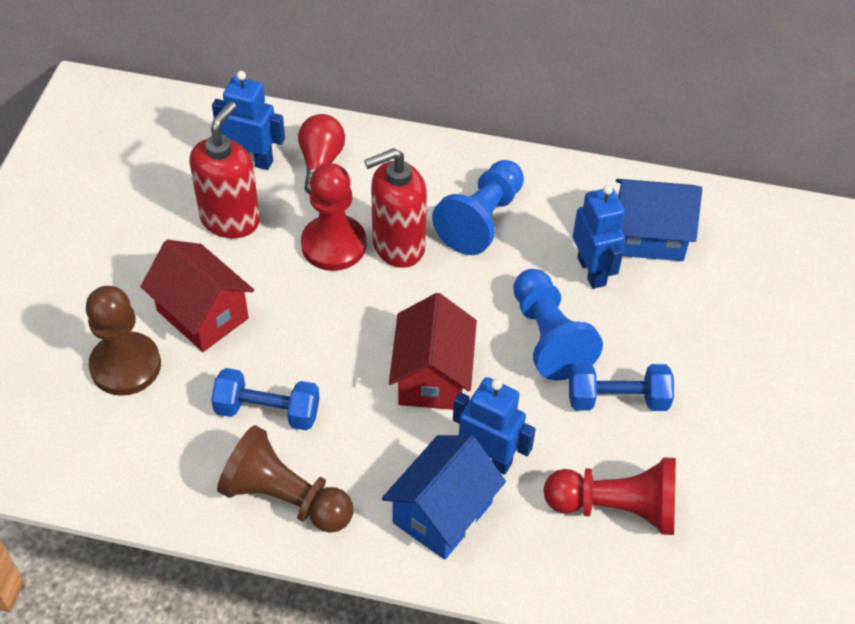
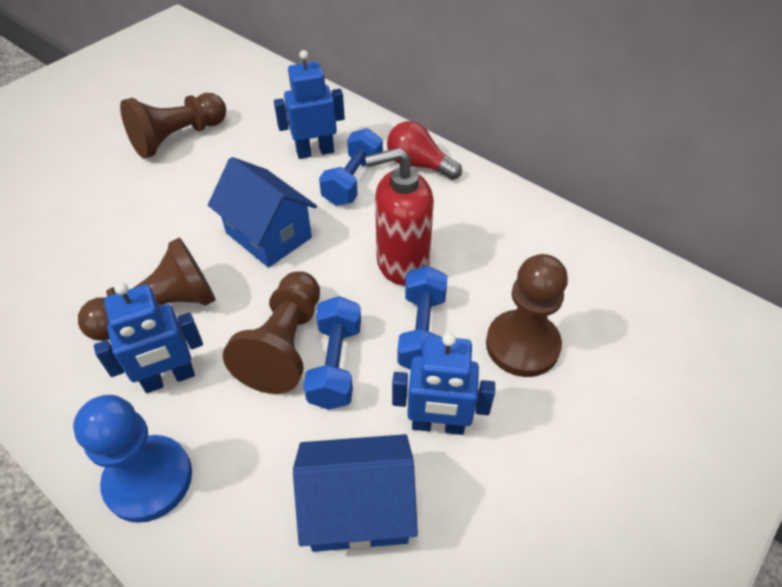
blue dumbbell: [211,368,320,430] [569,363,674,411] = 2 -> [303,296,361,410] [319,128,383,206] [397,266,448,370] = 3
blue pawn: [432,160,524,255] [513,269,603,381] = 2 -> [73,395,192,523] = 1
brown pawn: [86,286,161,396] [217,425,353,533] = 2 -> [78,237,216,341] [120,93,226,158] [223,271,320,394] [486,254,568,377] = 4
red house: [141,240,254,352] [389,293,477,410] = 2 -> none = 0
red pawn: [301,163,367,271] [544,458,676,535] = 2 -> none = 0
red soap dispenser: [189,102,260,238] [364,148,427,268] = 2 -> [365,147,434,286] = 1

